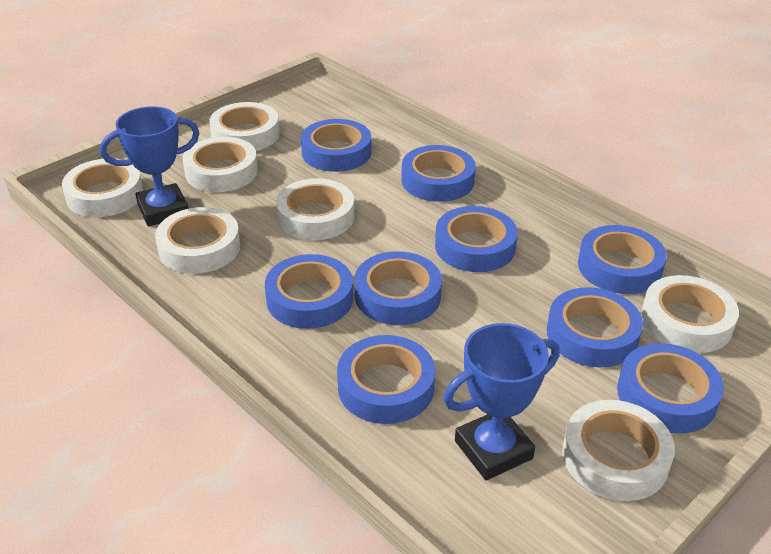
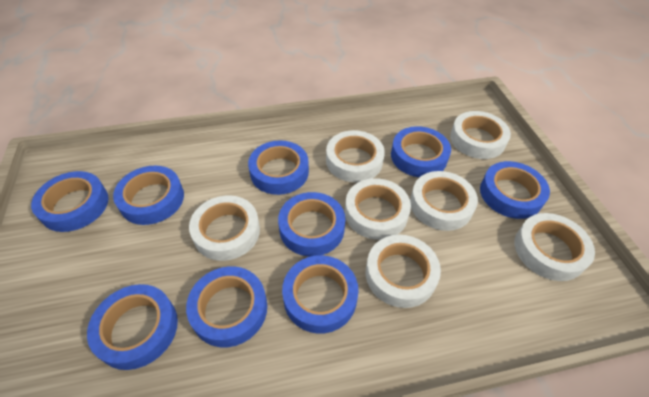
blue trophy: [100,106,199,226] [444,323,560,480] = 2 -> none = 0

